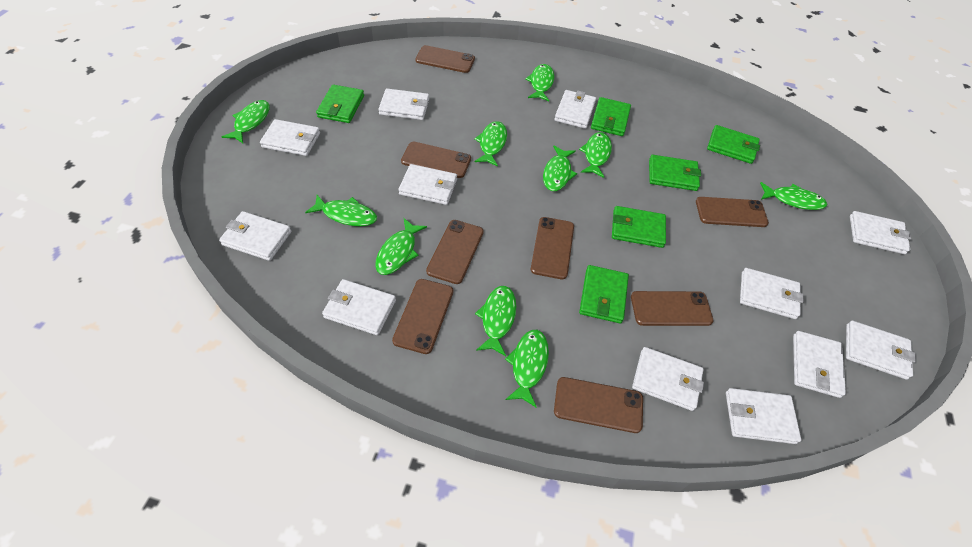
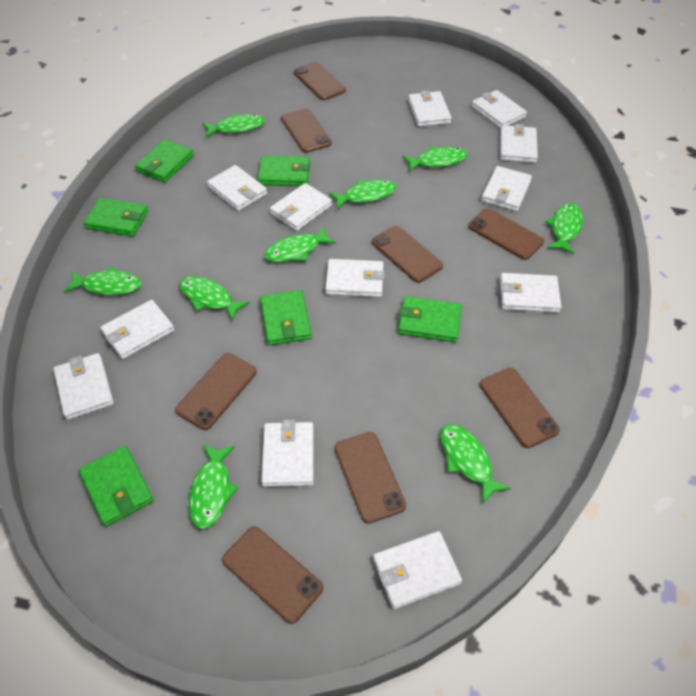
green fish: [222,100,270,143] [305,195,377,226] [375,218,427,275] [474,121,507,167] [475,286,516,356] [505,330,549,408] [525,64,554,101] [543,145,577,191] [579,132,612,178] [760,182,827,210] = 10 -> [64,267,142,295] [179,276,250,321] [189,444,238,529] [202,114,265,137] [264,227,336,262] [329,180,396,209] [402,146,467,172] [441,424,511,504] [546,203,583,255] = 9

